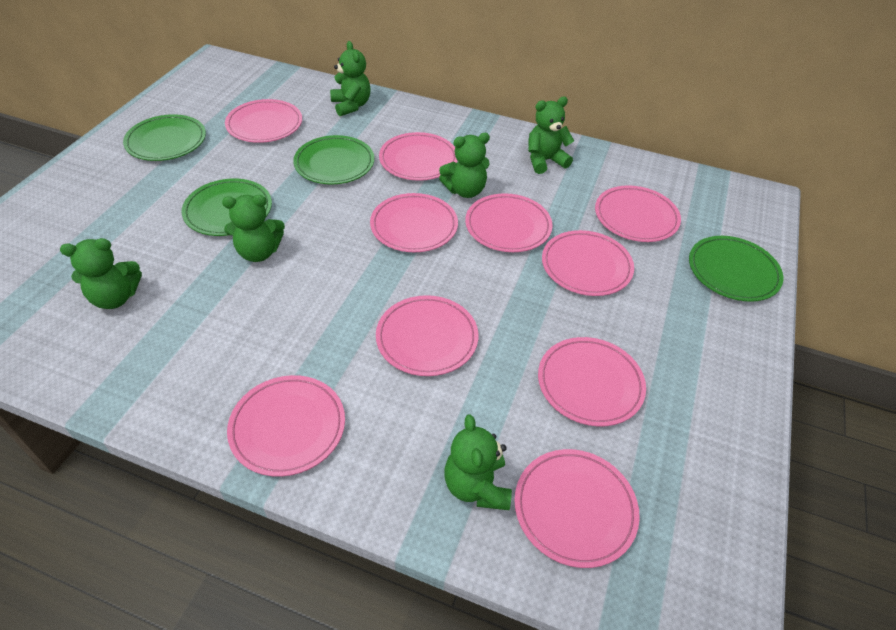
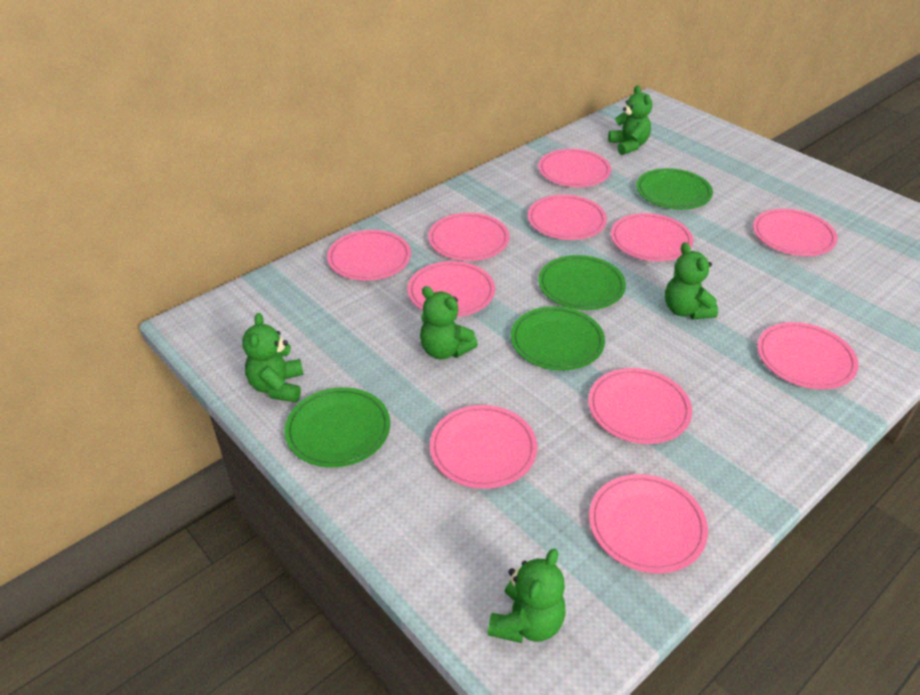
green teddy bear: [60,238,142,309] [222,195,285,262] [330,41,371,116] [439,133,490,198] [444,414,512,510] [528,97,574,174] = 6 -> [242,313,304,403] [420,286,478,360] [488,549,566,643] [608,85,652,155] [665,242,718,320] = 5
pink plate: [225,99,302,143] [227,375,345,477] [370,193,458,252] [376,295,478,376] [379,132,457,181] [465,193,552,252] [514,449,640,568] [538,337,646,426] [542,230,634,296] [595,185,681,242] = 10 -> [327,230,411,281] [407,261,495,317] [428,213,510,261] [430,405,537,489] [528,195,607,240] [538,149,611,187] [588,368,692,444] [589,474,708,573] [611,213,693,261] [753,209,838,256] [757,322,858,389] = 11

